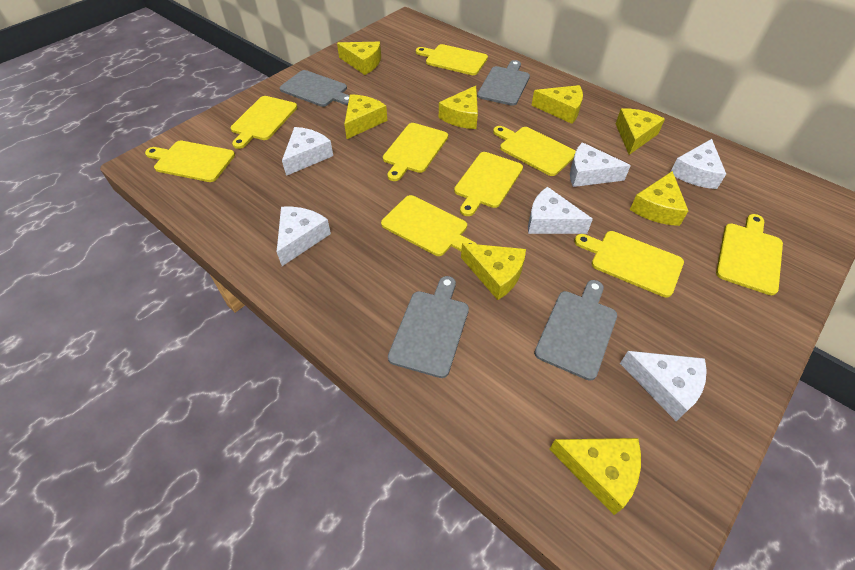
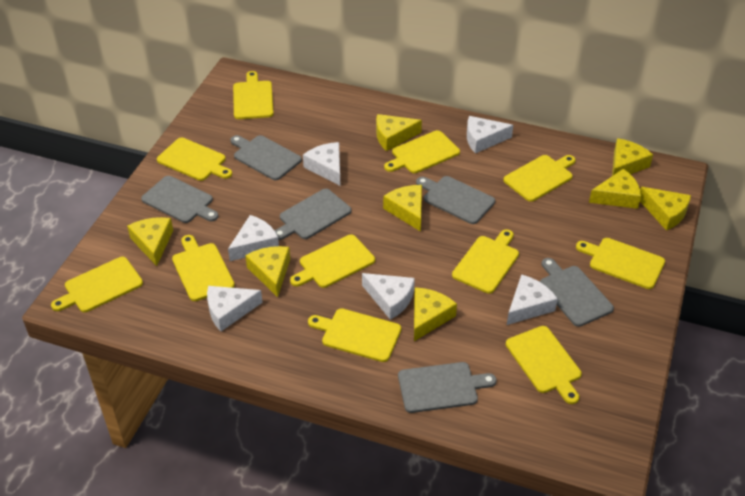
grey cutting board: [280,70,350,107] [388,276,469,378] [477,60,530,106] [534,280,617,381] = 4 -> [141,176,218,223] [230,135,302,180] [275,189,352,240] [398,362,497,413] [416,176,495,224] [540,258,614,327] = 6
yellow cutting board: [145,141,235,182] [231,96,297,149] [381,195,477,256] [383,123,448,181] [416,44,488,75] [454,152,523,216] [493,126,576,176] [574,231,684,298] [716,214,783,295] = 9 -> [51,257,143,312] [157,138,232,181] [172,235,235,301] [233,71,274,119] [290,234,375,288] [308,308,401,362] [384,130,460,173] [452,229,519,294] [503,155,576,202] [506,326,582,404] [576,238,665,289] = 11

